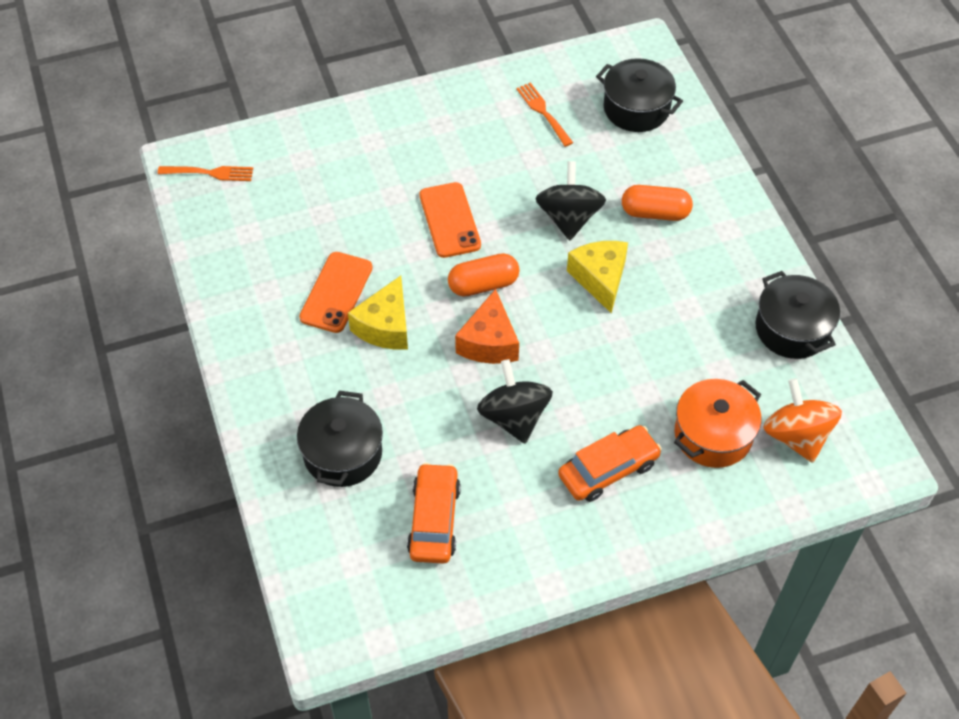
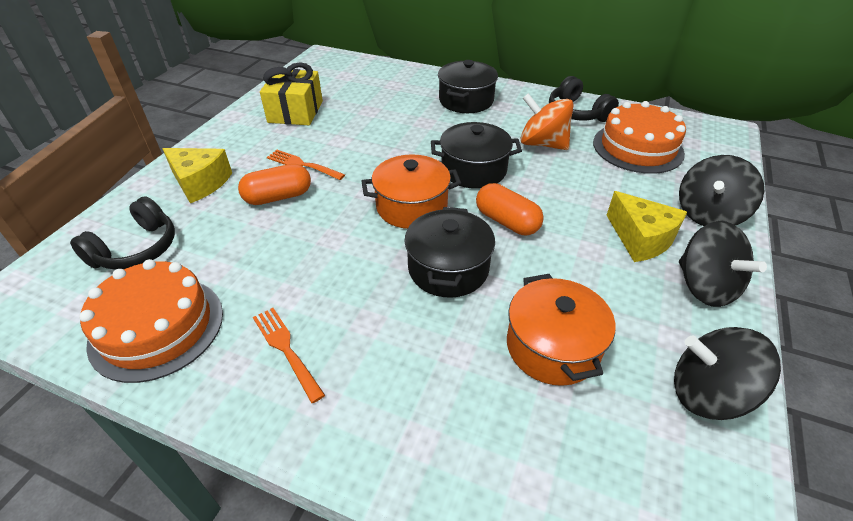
black headphones: none = 0 -> [70,197,175,270] [549,76,619,122] = 2
black spinning top: [477,359,553,444] [535,161,606,240] = 2 -> [674,327,781,420] [679,155,764,226] [679,221,767,307] = 3
orange cake: none = 0 -> [79,259,223,383] [593,101,686,174] = 2
orange car: [407,463,461,564] [558,425,662,502] = 2 -> none = 0
orange cheese: [455,289,519,364] = 1 -> none = 0
orange phone: [299,252,373,333] [419,182,481,258] = 2 -> none = 0
orange pot: [674,379,761,468] = 1 -> [361,154,461,229] [507,274,615,386] = 2
yellow gift: none = 0 -> [260,62,323,125] = 1

